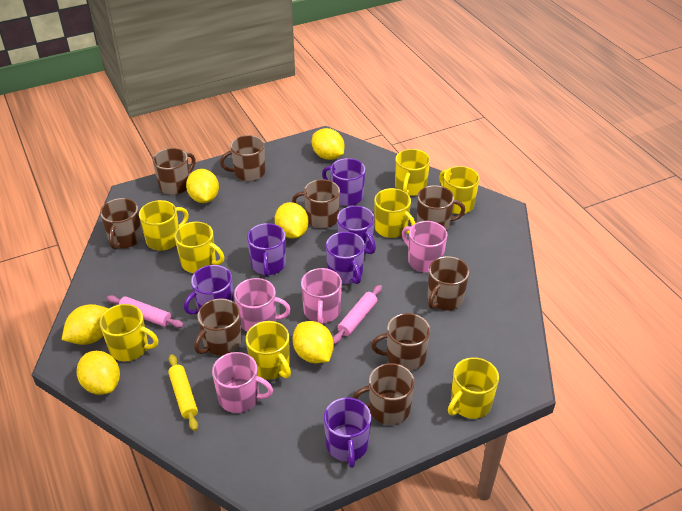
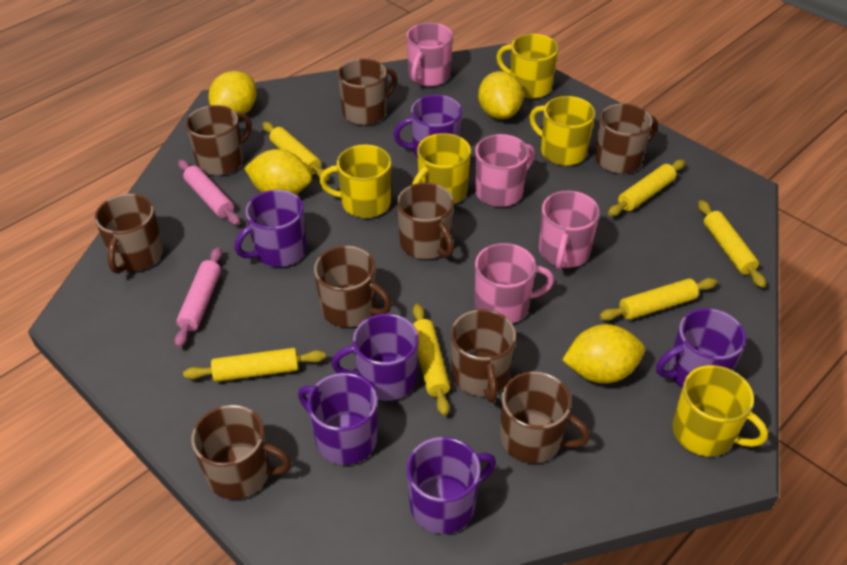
yellow lemon: [62,304,108,345] [77,351,120,395] [186,169,219,203] [275,202,309,239] [293,321,334,363] [312,128,345,160] = 6 -> [208,71,257,114] [244,149,312,194] [478,71,523,119] [562,324,645,384] = 4
yellow mug: [99,304,158,361] [139,200,189,251] [175,222,224,273] [246,321,291,380] [374,188,416,238] [395,149,430,196] [439,166,480,214] [448,357,499,419] = 8 -> [319,144,391,218] [412,133,471,204] [496,34,559,98] [530,96,596,166] [672,365,768,457] = 5
yellow rolling pin: [168,354,198,431] = 1 -> [183,348,326,382] [263,122,330,181] [413,304,450,416] [599,278,717,321] [608,160,685,216] [698,200,766,288] = 6

